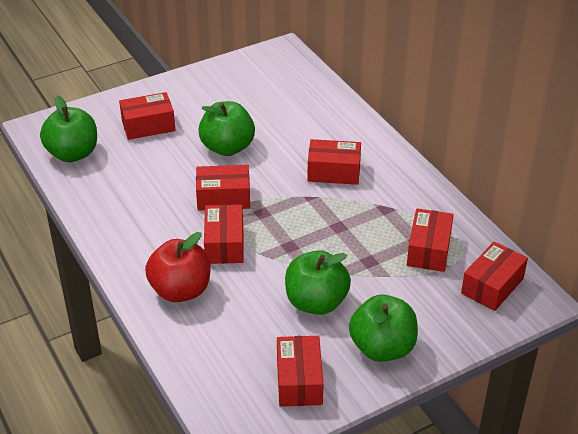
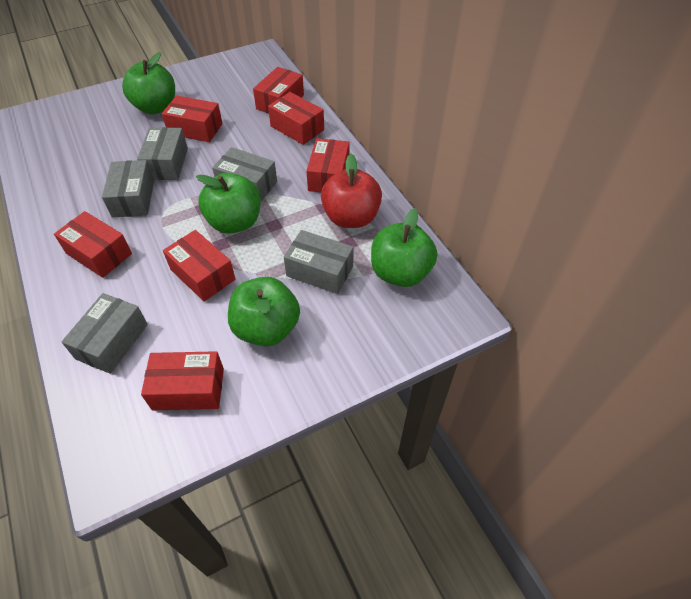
grey box: none = 0 -> [62,293,148,374] [102,160,154,218] [137,127,188,180] [212,147,277,201] [284,230,354,294] = 5

